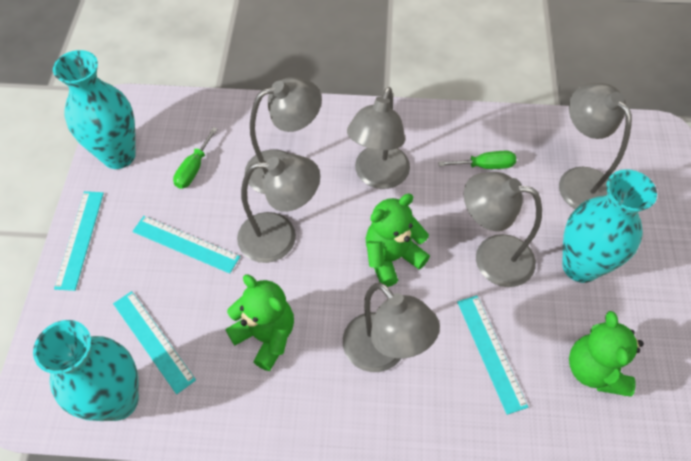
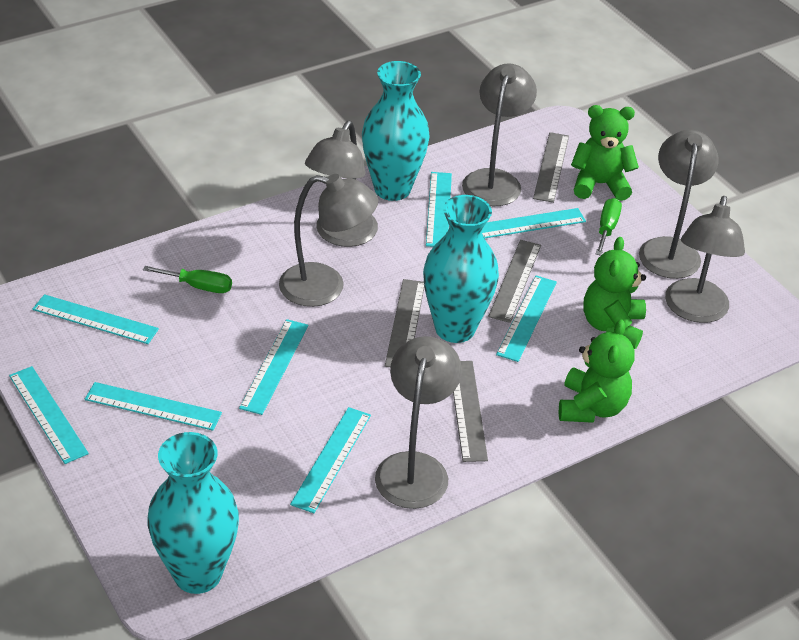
grey ruler: none = 0 -> [385,279,424,367] [453,361,488,462] [488,240,541,323] [533,132,569,203] = 4
turquoise ruler: [54,191,104,291] [113,291,196,394] [132,216,240,274] [457,296,528,415] = 4 -> [9,366,89,464] [32,294,159,344] [85,382,222,431] [239,319,308,415] [290,407,371,513] [426,172,452,247] [482,208,586,239] [496,276,557,362] = 8

